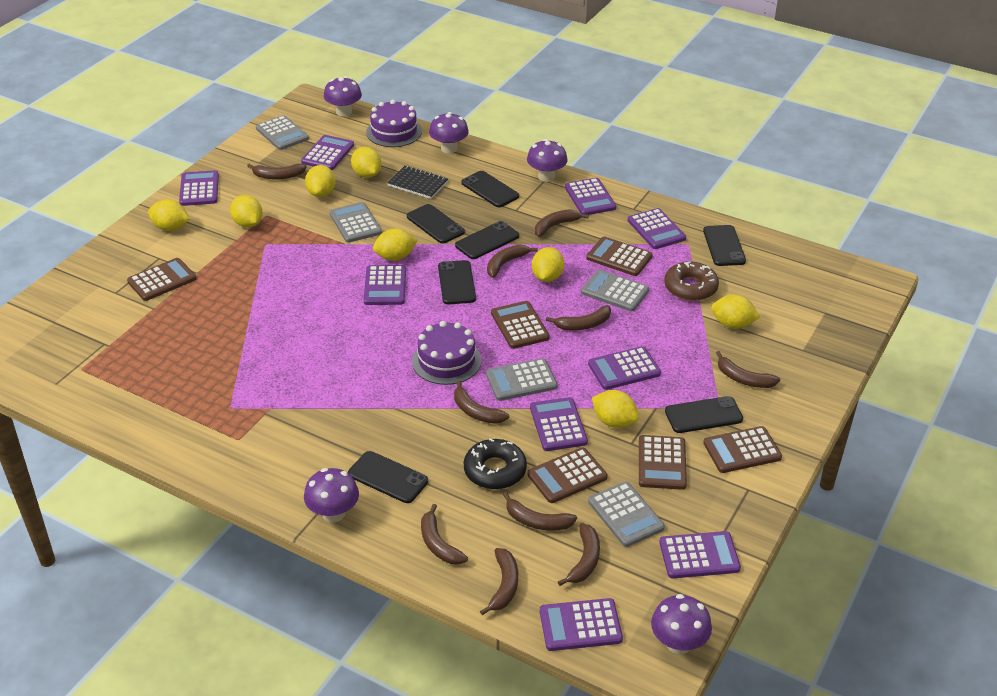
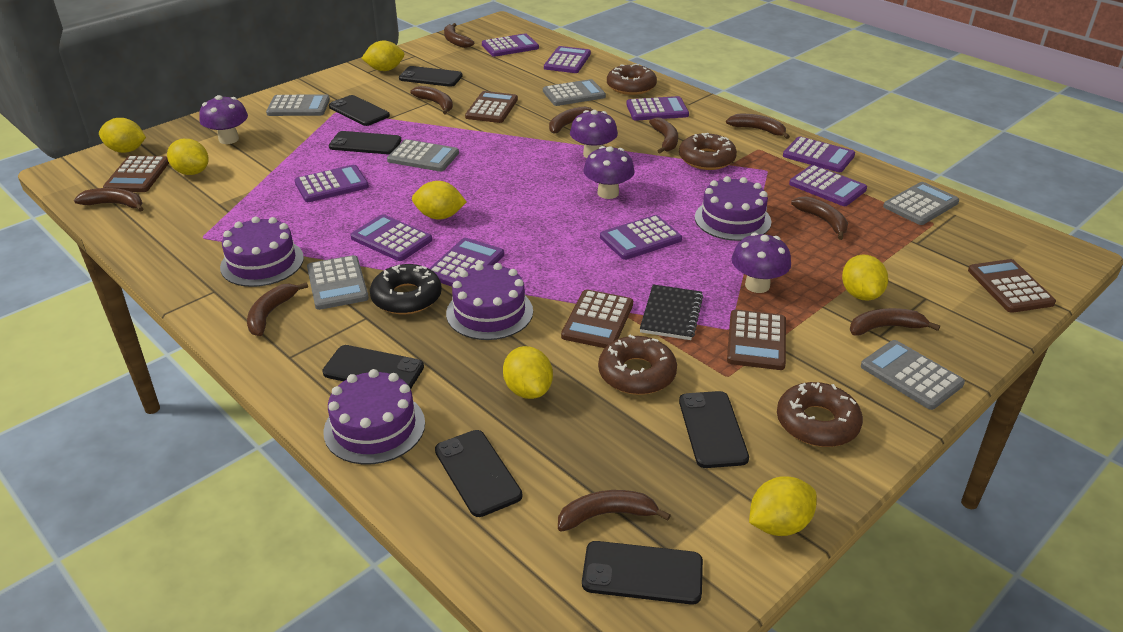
brown calculator: [127,258,197,301] [491,301,550,349] [527,447,608,503] [586,236,653,276] [639,435,687,490] [703,426,782,473] = 6 -> [103,155,169,192] [465,91,518,123] [561,289,633,348] [727,310,786,370] [968,259,1056,313] = 5
brown donut: [664,261,719,301] = 1 -> [598,335,677,395] [607,64,657,95] [679,133,737,170] [777,382,863,447] = 4
grey calculator: [256,115,309,150] [329,202,382,243] [486,358,558,401] [581,270,649,311] [588,482,665,547] = 5 -> [266,94,330,116] [307,255,369,310] [387,139,459,172] [543,79,606,106] [861,340,965,410] [883,182,959,225] = 6
purple cake: [366,100,422,147] [412,321,482,385] = 2 -> [220,217,304,287] [323,369,425,465] [446,263,533,340] [695,176,772,241] = 4
purple mushroom: [304,468,359,523] [324,76,362,116] [429,112,469,154] [527,139,568,182] [651,594,712,654] = 5 -> [199,95,248,144] [570,110,618,158] [583,146,635,199] [732,233,791,293] = 4
yellow lemon: [148,199,189,231] [230,195,263,228] [305,165,336,197] [351,147,381,178] [373,228,418,261] [532,247,564,282] [592,390,639,428] [711,295,760,329] = 8 -> [99,118,146,153] [167,139,209,175] [361,41,404,71] [412,181,467,220] [503,346,553,399] [749,476,817,536] [842,255,888,301] = 7

